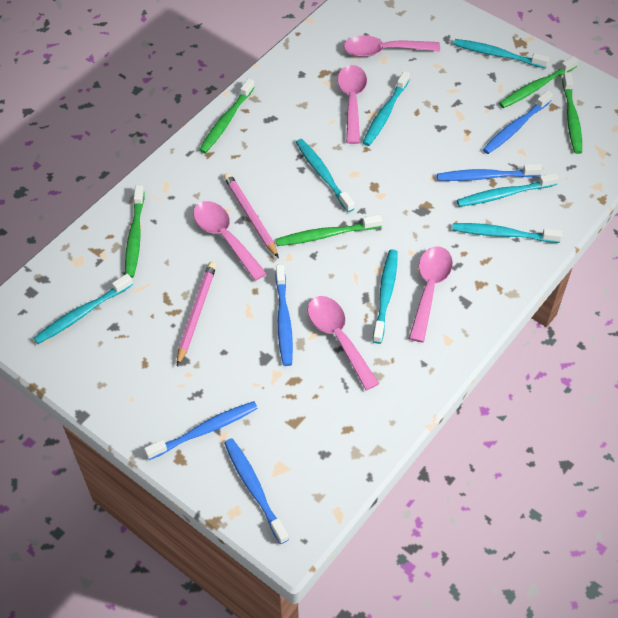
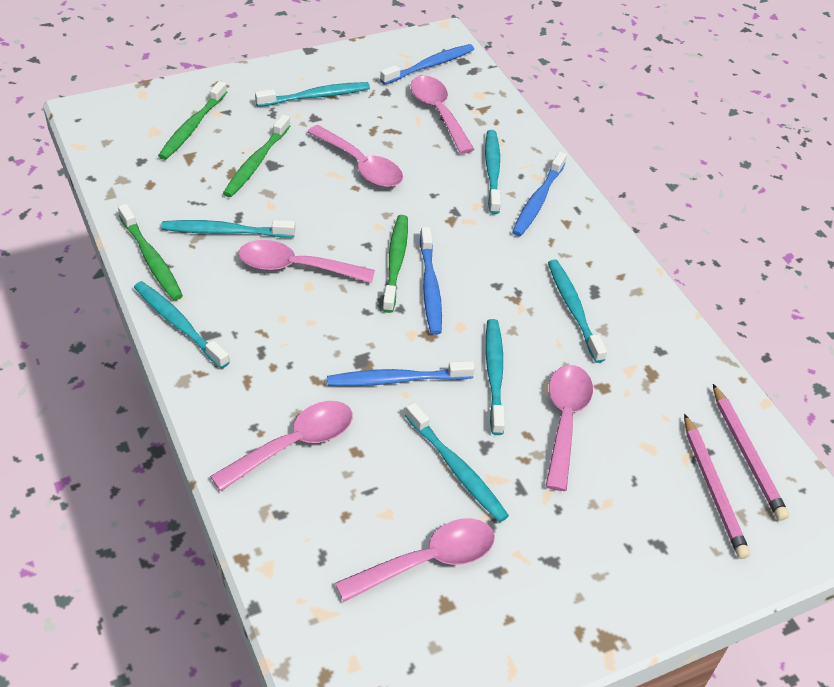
blue toothbrush: [144,401,258,460] [224,438,289,544] [275,265,293,366] [437,164,543,181] [483,90,553,154] = 5 -> [327,361,475,386] [380,44,474,85] [420,227,442,335] [512,151,567,236] = 4
green toothbrush: [125,185,144,278] [199,78,255,153] [276,215,382,246] [499,56,578,108] [562,72,582,154] = 5 -> [118,204,183,300] [158,81,227,160] [223,114,290,197] [382,215,408,313] = 4
pink spoon: [193,201,267,281] [307,296,379,390] [337,65,367,144] [344,35,440,57] [409,246,453,342] = 5 -> [210,401,352,491] [238,240,375,283] [307,125,403,187] [335,518,495,602] [410,76,475,154] [545,365,593,491] = 6

